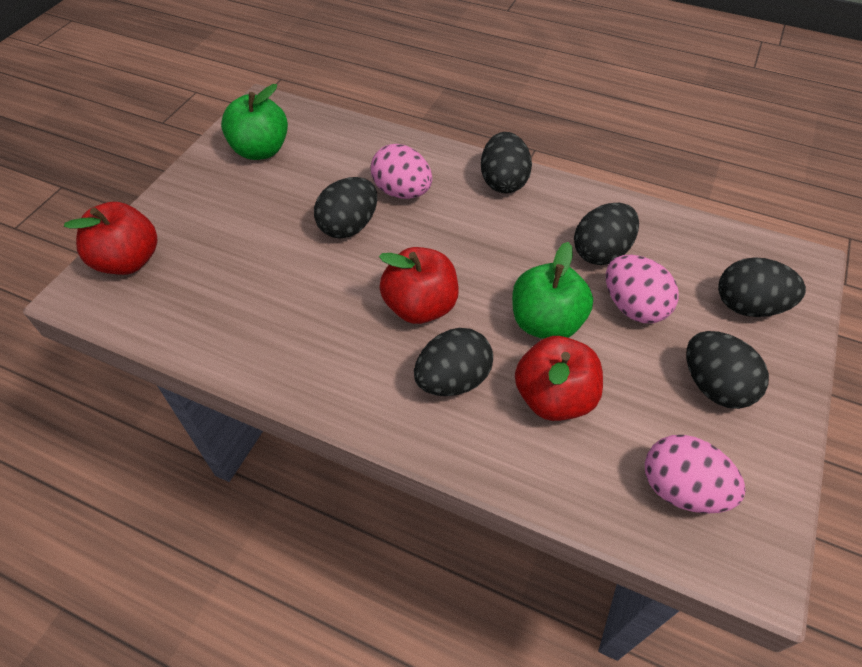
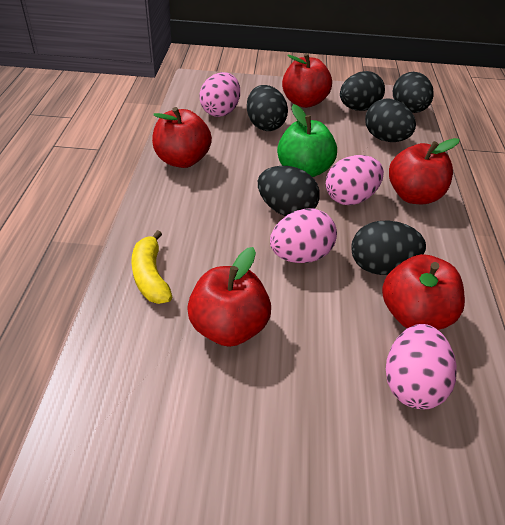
green apple: [221,84,288,160] [512,242,593,339] = 2 -> [277,104,337,177] = 1
pink egg: [371,144,432,199] [606,255,679,323] [645,435,746,514] = 3 -> [199,72,240,117] [270,208,337,263] [326,155,384,205] [386,324,457,409] = 4
red apple: [64,202,158,275] [379,247,459,324] [515,336,603,421] = 3 -> [152,107,212,168] [187,247,271,347] [282,53,332,108] [382,254,465,330] [389,138,460,204] = 5
yellow banana: none = 0 -> [131,230,172,304] = 1

